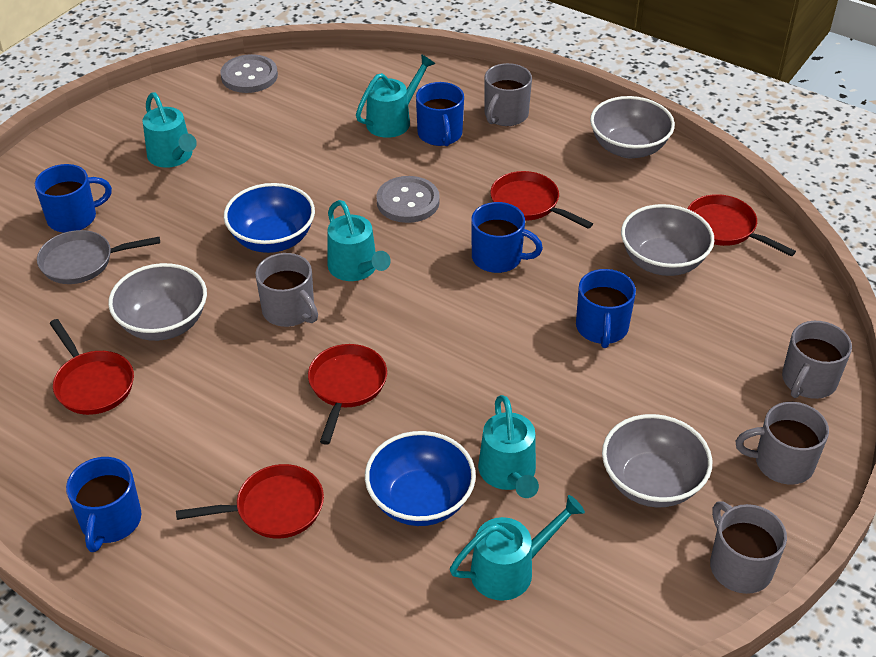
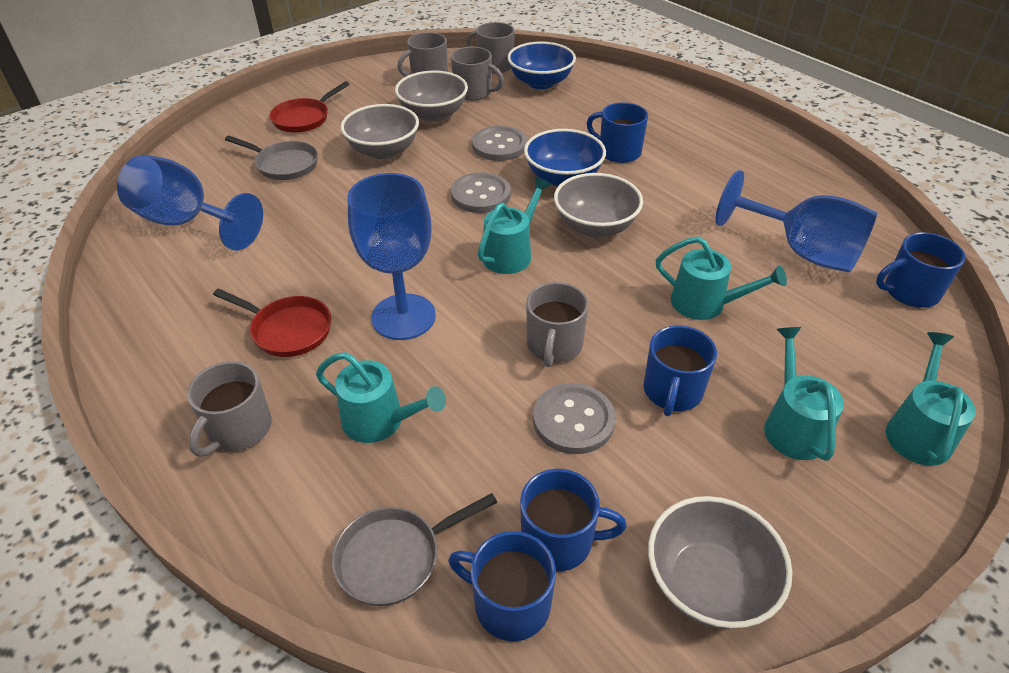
blue goblet: none = 0 -> [117,155,263,251] [347,173,436,340] [715,170,877,273] = 3
grey button: [221,54,278,93] [376,176,440,223] = 2 -> [451,172,511,213] [472,126,527,161] [533,383,616,454] = 3
grey pan: [37,230,160,284] = 1 -> [225,136,318,180] [332,493,497,606] = 2
red pan: [49,319,134,415] [176,464,324,539] [308,344,387,445] [490,171,593,229] [688,194,796,256] = 5 -> [213,288,331,357] [270,81,349,133] = 2

